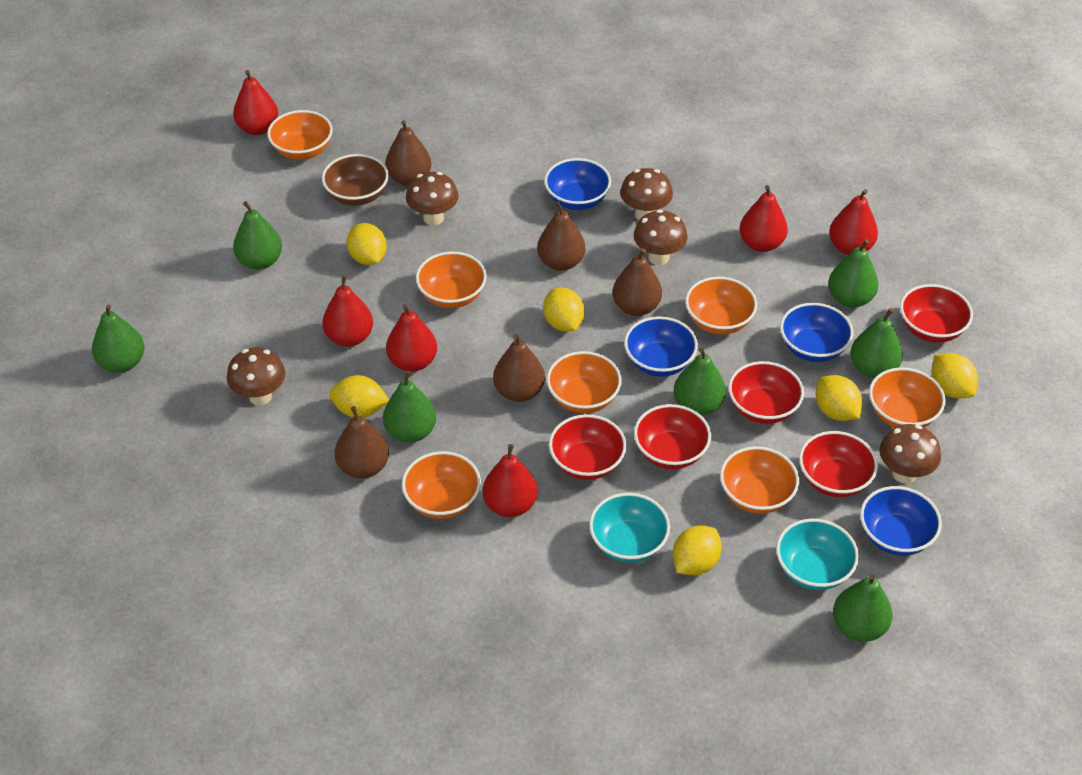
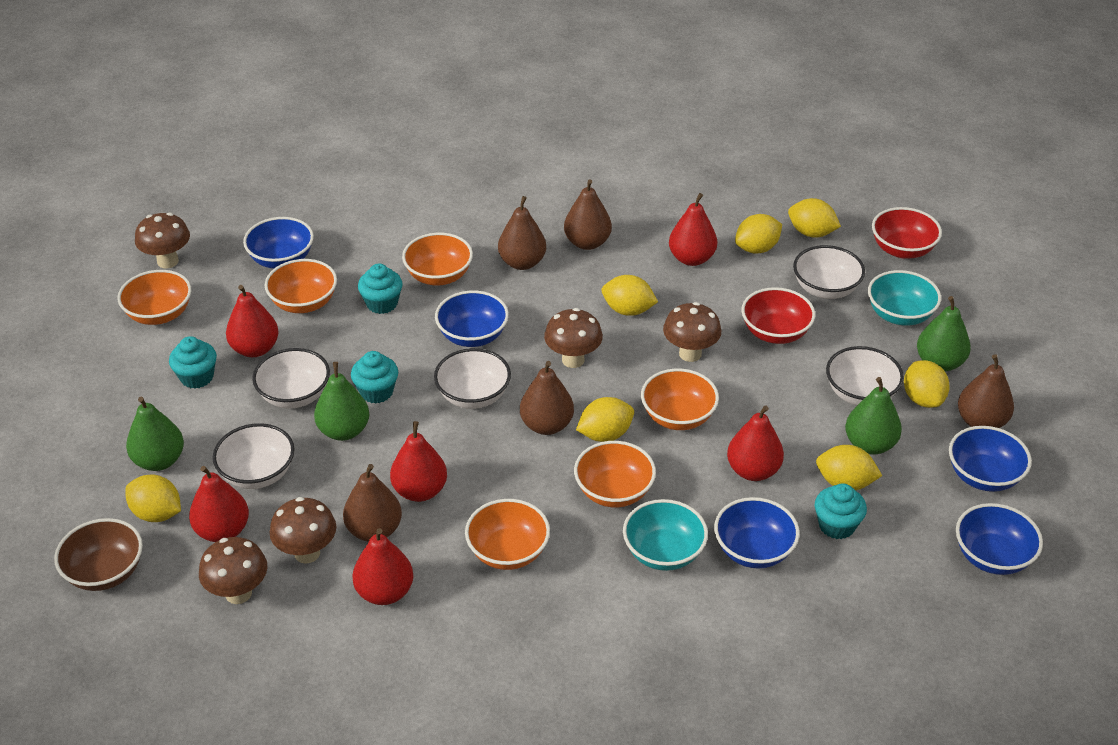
blue bowl: [544,158,611,210] [624,316,698,377] [780,303,854,362] [860,486,942,556] = 4 -> [243,217,314,268] [435,291,509,347] [714,497,800,569] [949,426,1032,492] [956,503,1043,575] = 5
green pear: [92,304,144,373] [233,201,282,270] [383,371,436,443] [674,348,726,416] [828,239,878,308] [833,574,893,642] [850,308,903,378] = 7 -> [126,397,184,471] [314,362,369,441] [845,377,902,455] [917,296,971,372] = 4
orange bowl: [267,110,333,160] [402,451,481,519] [416,251,487,308] [547,351,622,413] [685,277,757,335] [720,446,799,514] [869,367,946,427] = 7 -> [118,270,191,325] [265,259,337,313] [402,233,473,285] [465,499,550,570] [574,441,656,507] [641,368,719,430] = 6
red bowl: [549,414,627,480] [634,404,711,469] [728,361,804,424] [799,431,878,497] [900,284,973,343] = 5 -> [741,287,815,344] [872,207,942,259] = 2
turquoise cupcake: none = 0 -> [169,336,217,389] [351,351,398,404] [358,264,403,314] [815,483,867,539] = 4
white bowl: none = 0 -> [213,423,295,489] [252,348,330,409] [434,348,511,409] [793,245,865,299] [826,346,904,405] = 5
yellow lemon: [329,375,389,418] [347,223,387,265] [543,287,585,332] [673,526,722,575] [816,375,862,421] [931,353,978,399] = 6 -> [125,475,181,522] [576,397,634,442] [602,275,658,316] [735,214,782,254] [788,198,841,238] [816,445,882,490] [904,360,950,408] = 7

